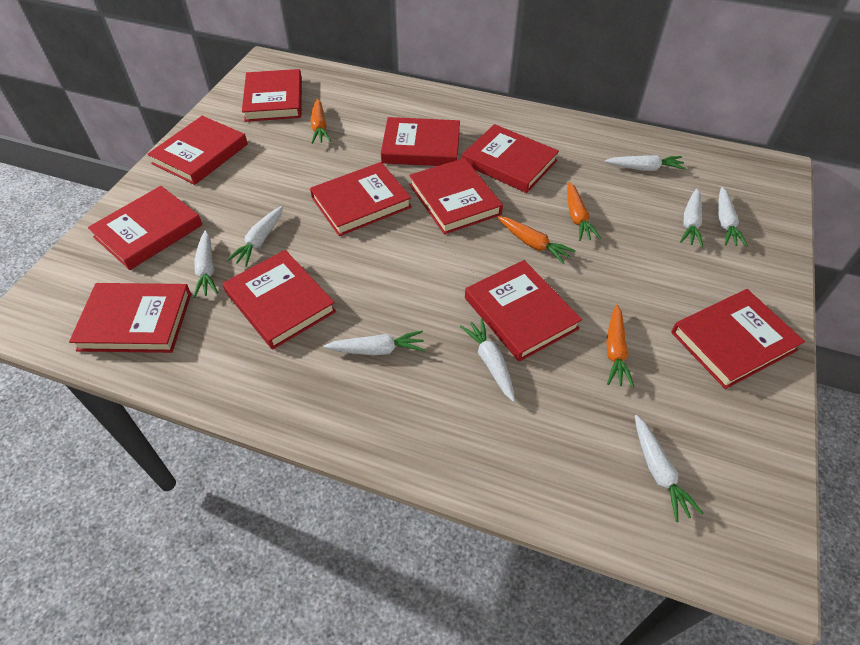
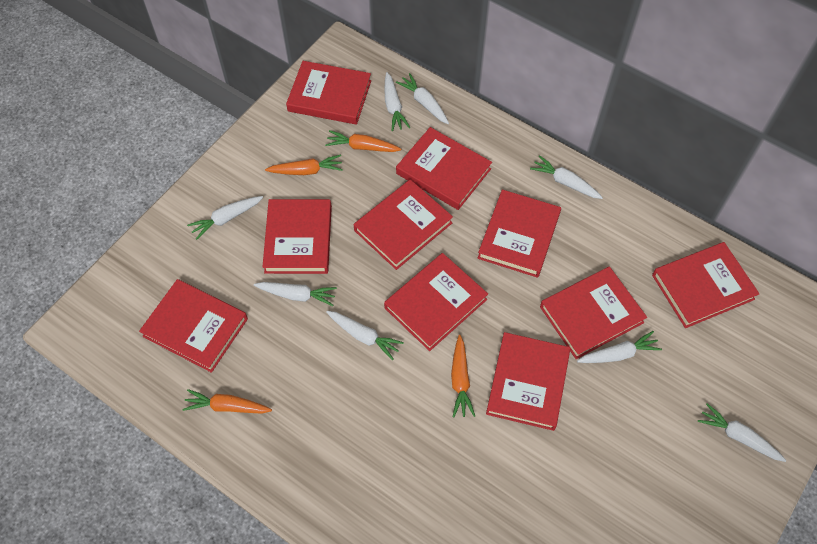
red book: [69,283,191,353] [88,186,203,270] [147,116,248,185] [223,250,336,350] [242,69,302,122] [310,162,412,236] [381,117,460,166] [409,158,503,234] [462,124,559,193] [465,260,582,362] [671,289,805,389] = 11 -> [139,279,248,373] [262,199,332,274] [286,61,371,125] [354,179,453,270] [384,253,488,351] [396,127,492,210] [478,190,561,278] [486,332,570,431] [540,267,647,359] [652,242,759,328] = 10

